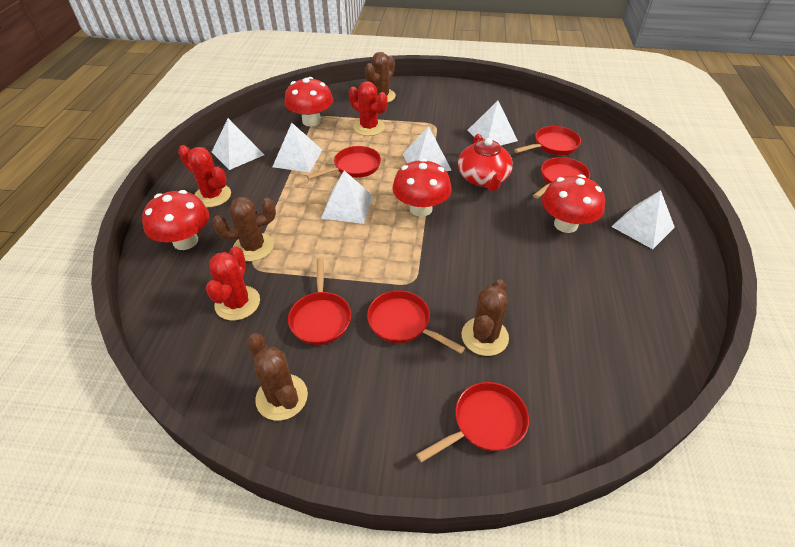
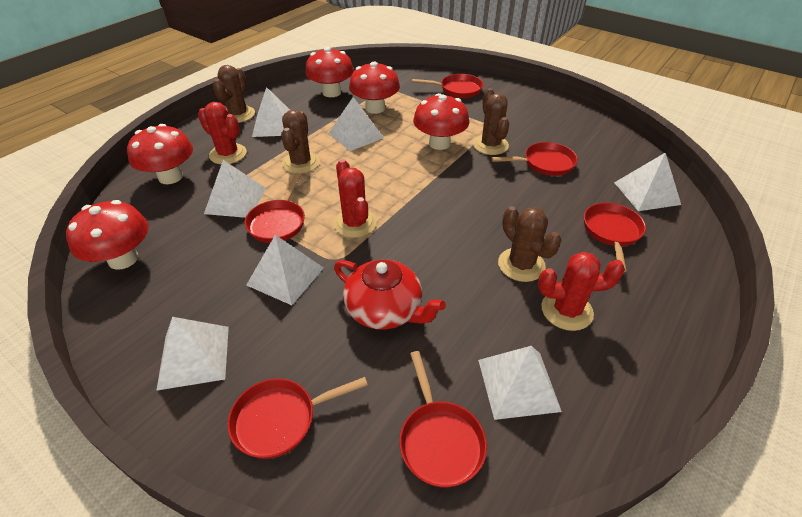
red mushroom: [142,190,209,250] [285,77,333,127] [393,159,452,217] [542,174,605,233] = 4 -> [66,200,149,270] [127,124,193,184] [305,47,354,97] [349,61,400,114] [413,93,469,150] = 5
white pyramid: [212,118,264,170] [273,123,322,173] [321,171,373,224] [403,126,451,171] [468,101,518,146] [611,190,675,249] = 6 -> [156,317,229,391] [204,160,266,218] [246,235,324,305] [252,87,290,137] [329,97,384,151] [478,346,562,420] [614,152,681,211] = 7

